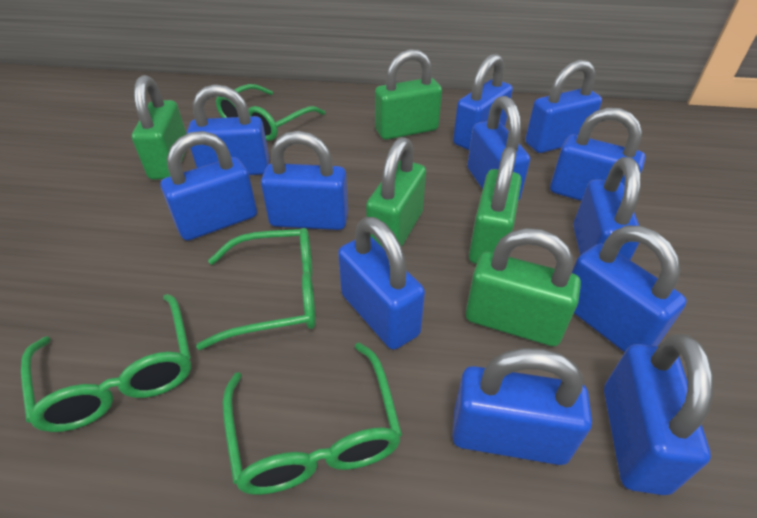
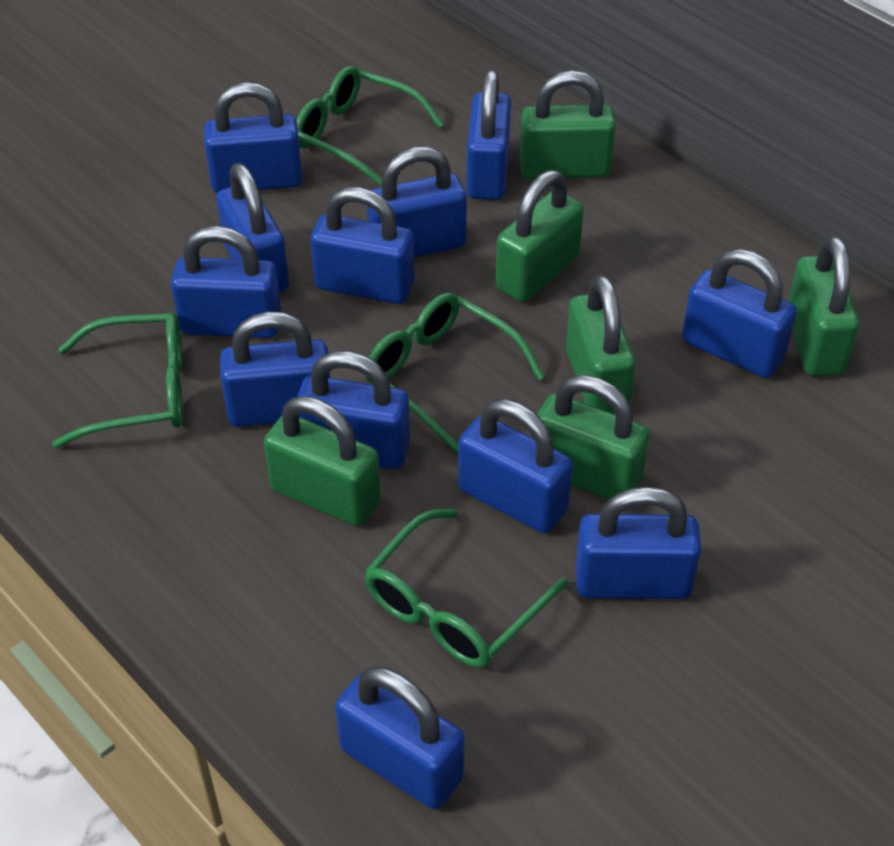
green padlock: [132,75,186,180] [366,137,426,247] [375,49,442,140] [466,228,581,346] [469,147,522,264] = 5 -> [264,396,381,526] [495,170,584,302] [520,71,616,179] [537,375,650,500] [566,274,636,414] [788,236,859,376] = 6

